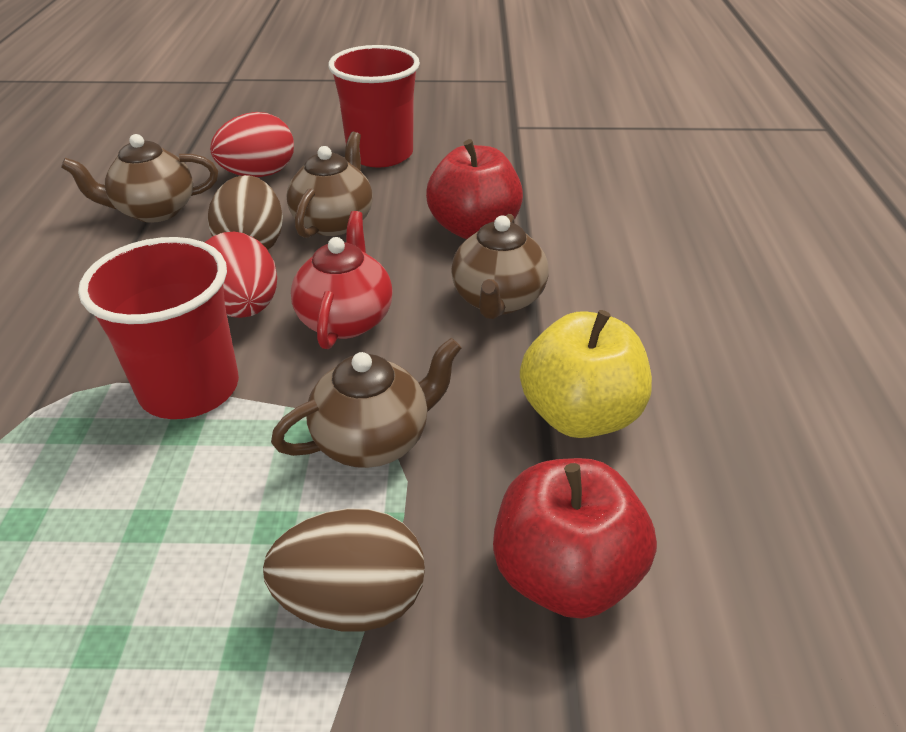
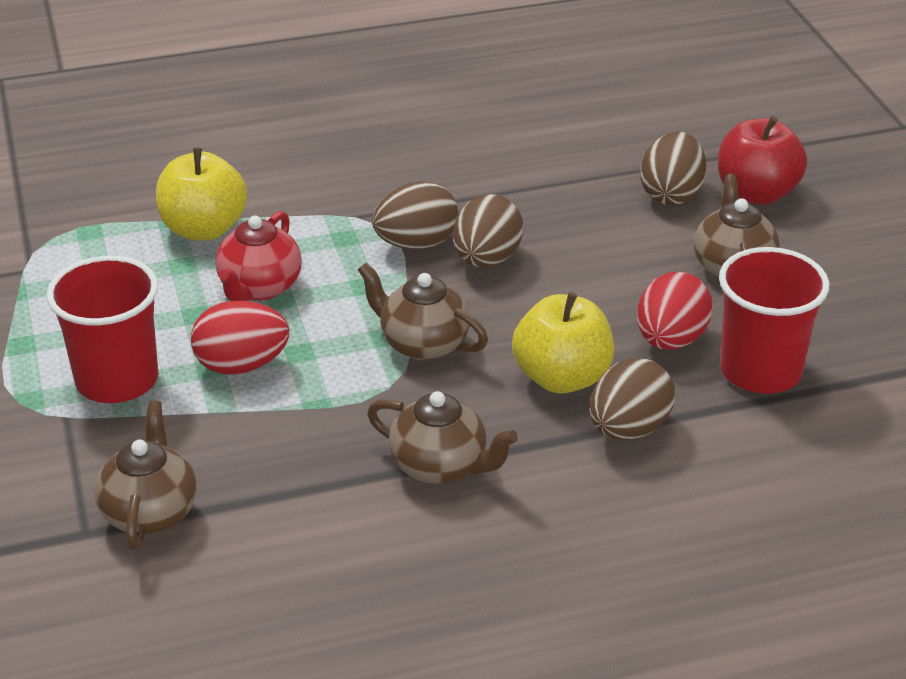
brown egg: [208,175,283,250] [263,508,425,632] = 2 -> [372,181,458,249] [453,194,524,267] [589,358,675,440] [640,131,706,205] = 4
red apple: [426,139,523,239] [493,458,657,619] = 2 -> [718,116,807,205] = 1
yellow apple: [520,310,652,438] = 1 -> [156,147,247,241] [512,292,614,394] = 2

